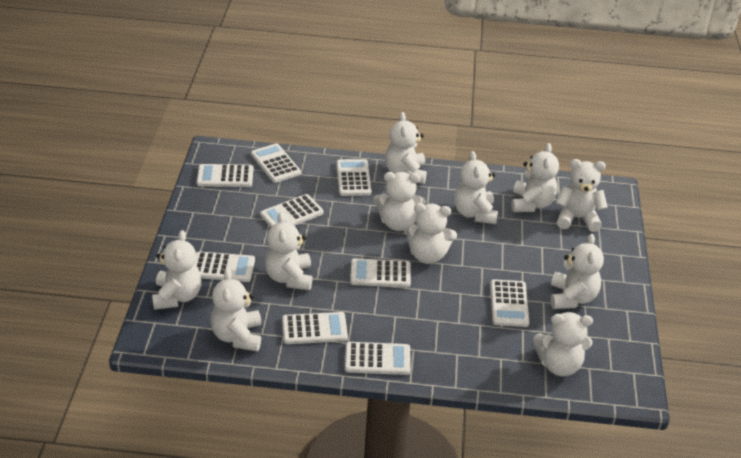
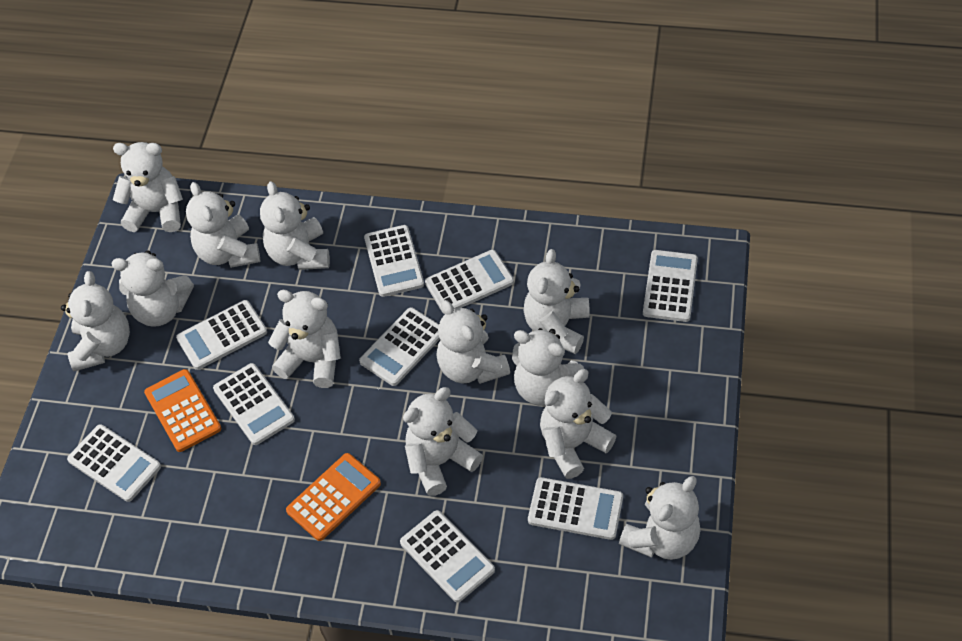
orange calculator: none = 0 -> [144,369,221,452] [286,453,381,541] = 2
white teddy bear: [152,230,202,310] [210,269,262,351] [264,212,313,290] [373,172,425,231] [385,112,427,184] [404,203,457,264] [454,151,498,224] [511,143,559,212] [533,312,593,376] [551,234,604,309] [556,159,608,232] = 11 -> [61,271,130,371] [111,250,194,327] [113,142,183,232] [186,182,260,268] [260,181,330,270] [268,290,341,388] [403,387,483,496] [437,300,510,384] [512,328,584,406] [523,249,590,354] [540,369,617,479] [619,476,701,560] = 12

